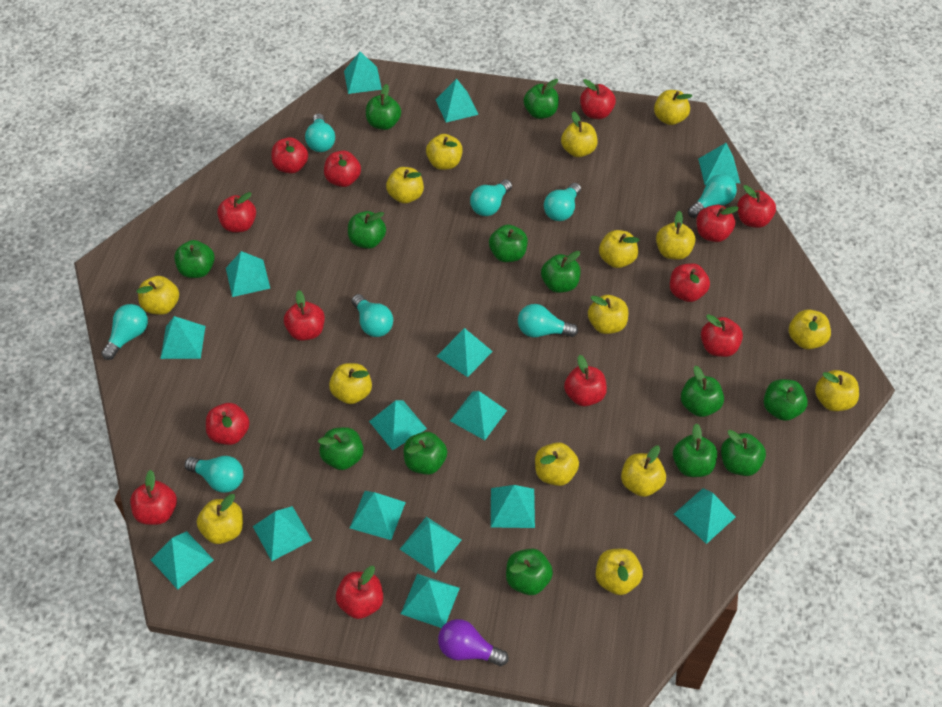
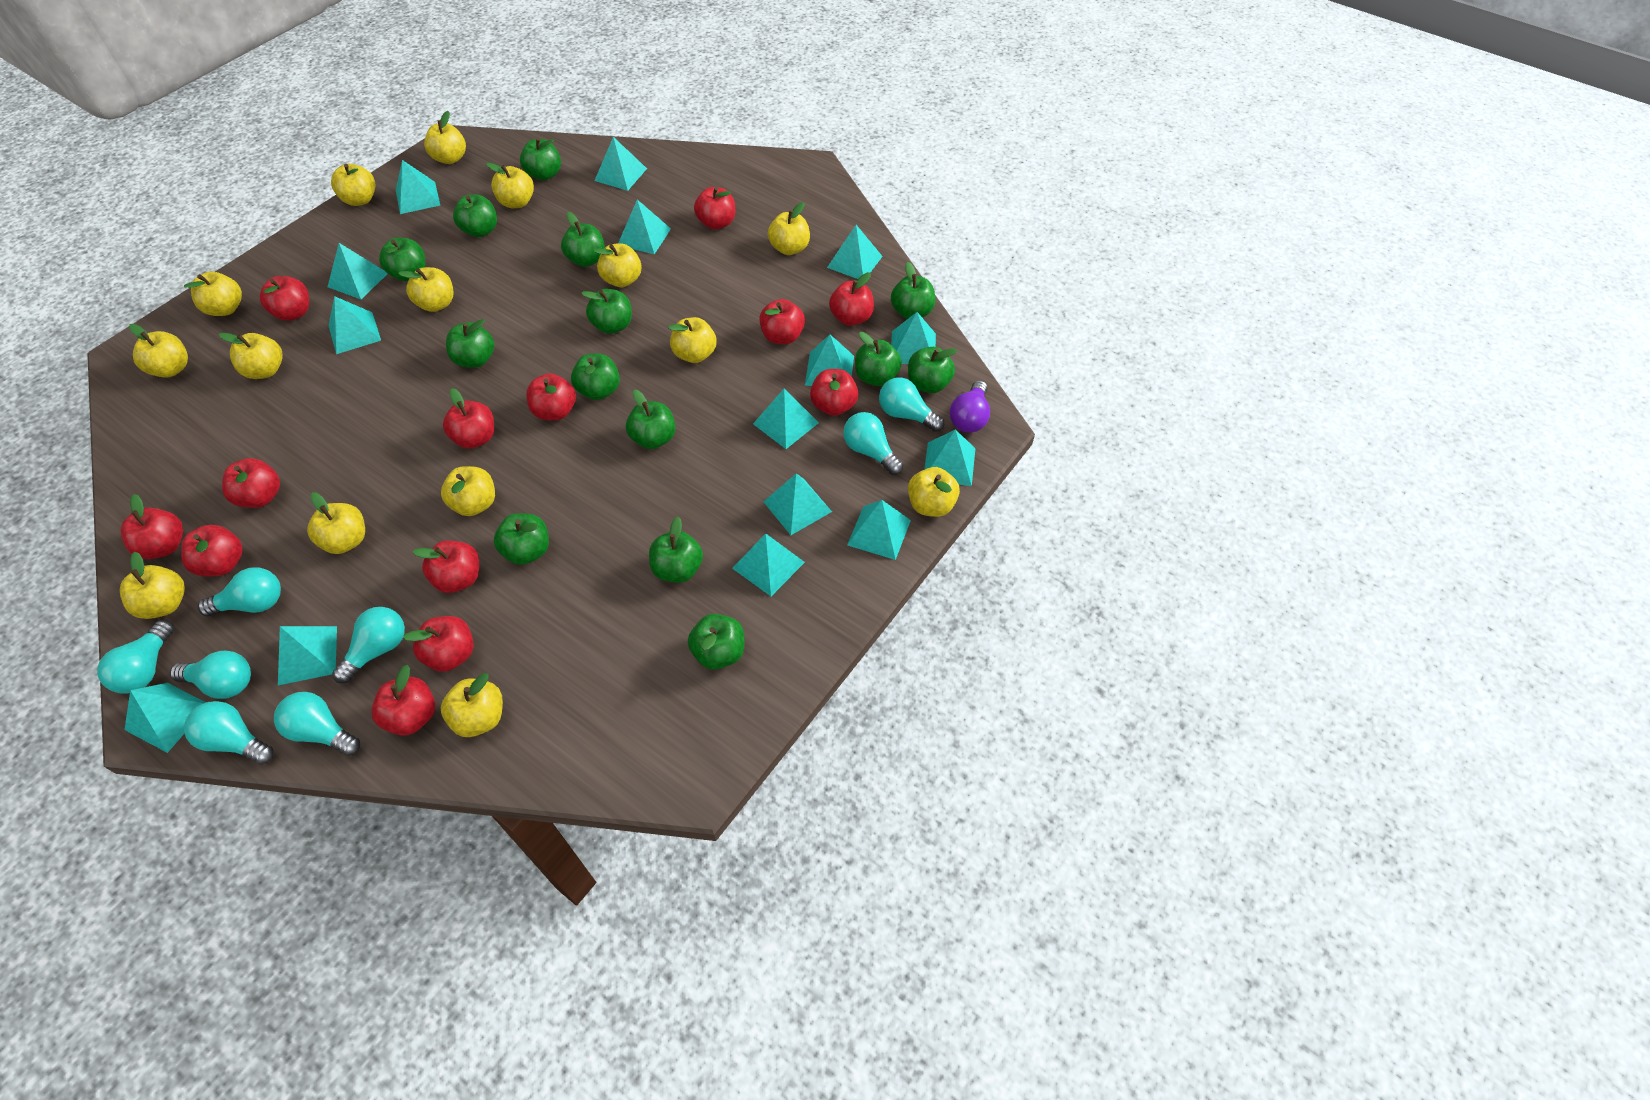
green apple: [174,240,215,278] [318,427,364,470] [348,211,386,249] [366,84,401,130] [404,432,447,475] [489,225,528,262] [506,548,553,595] [523,79,559,119] [541,251,581,293] [673,423,717,477] [681,366,724,417] [721,430,766,476] [764,379,808,421] = 13 -> [379,238,425,281] [446,319,494,368] [453,194,497,237] [494,513,549,565] [520,138,561,181] [561,212,605,267] [571,353,620,400] [581,289,632,334] [626,389,676,449] [649,517,703,583] [688,614,744,670] [855,332,902,386] [891,262,935,319] [908,347,958,393] = 14

